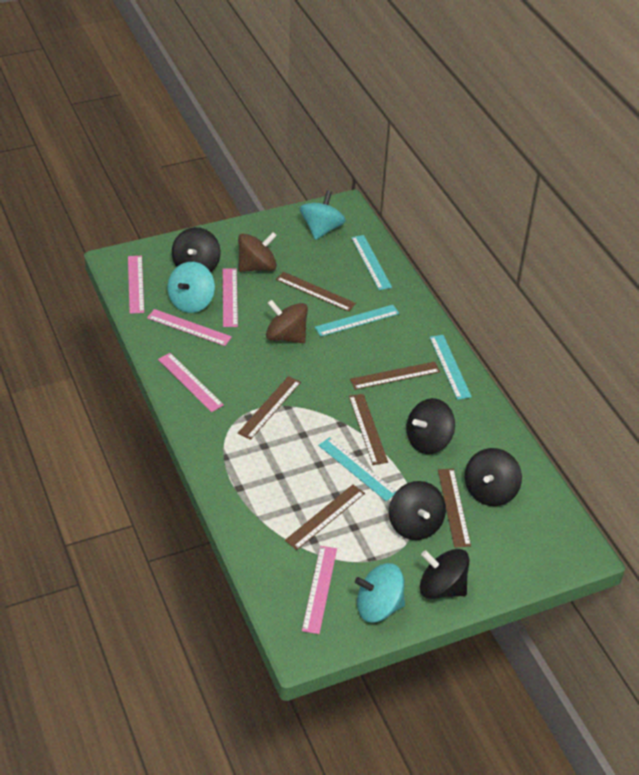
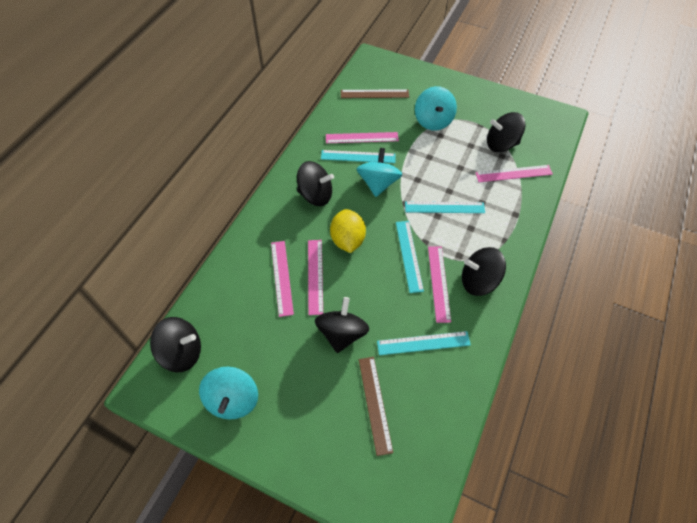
brown ruler: [238,376,301,440] [276,272,356,312] [285,485,365,550] [349,394,388,465] [350,361,440,390] [438,469,471,548] = 6 -> [341,89,409,98] [359,357,393,456] = 2
brown spinning top: [238,232,277,272] [266,300,308,343] = 2 -> none = 0
yellow lemon: none = 0 -> [330,209,366,253] = 1

